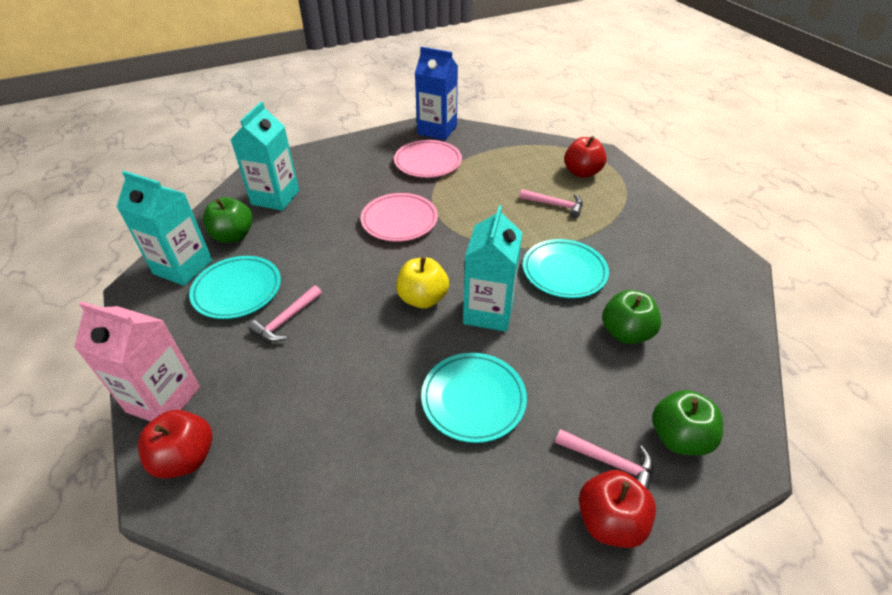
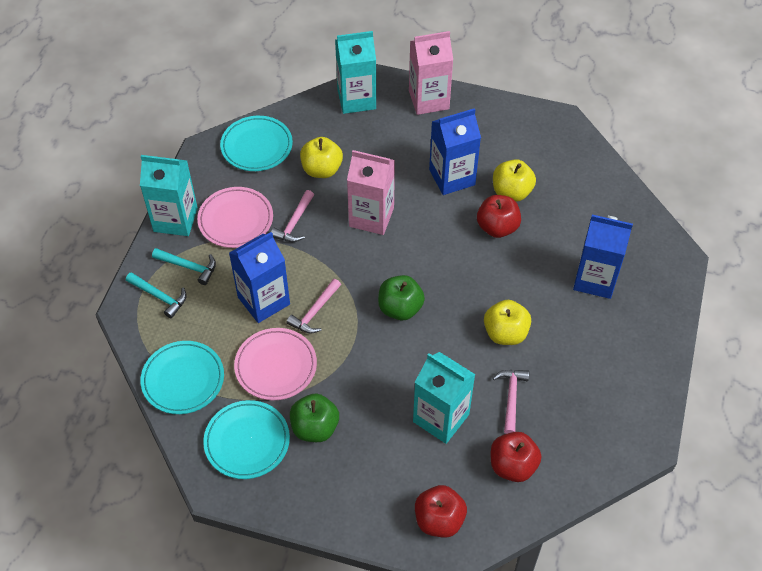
blue carton: [415,47,458,140] = 1 -> [229,232,290,323] [429,108,481,195] [573,215,633,299] = 3
green apple: [203,197,253,243] [602,290,661,344] [652,390,723,456] = 3 -> [290,394,339,442] [378,275,425,320] = 2
pink carton: [74,301,200,422] = 1 -> [347,150,395,235] [409,31,453,115] = 2
turquoise hammer: none = 0 -> [126,272,187,319] [152,248,216,285] = 2
yellow apple: [396,257,449,309] = 1 -> [300,137,343,178] [484,300,531,345] [493,159,536,202] = 3

